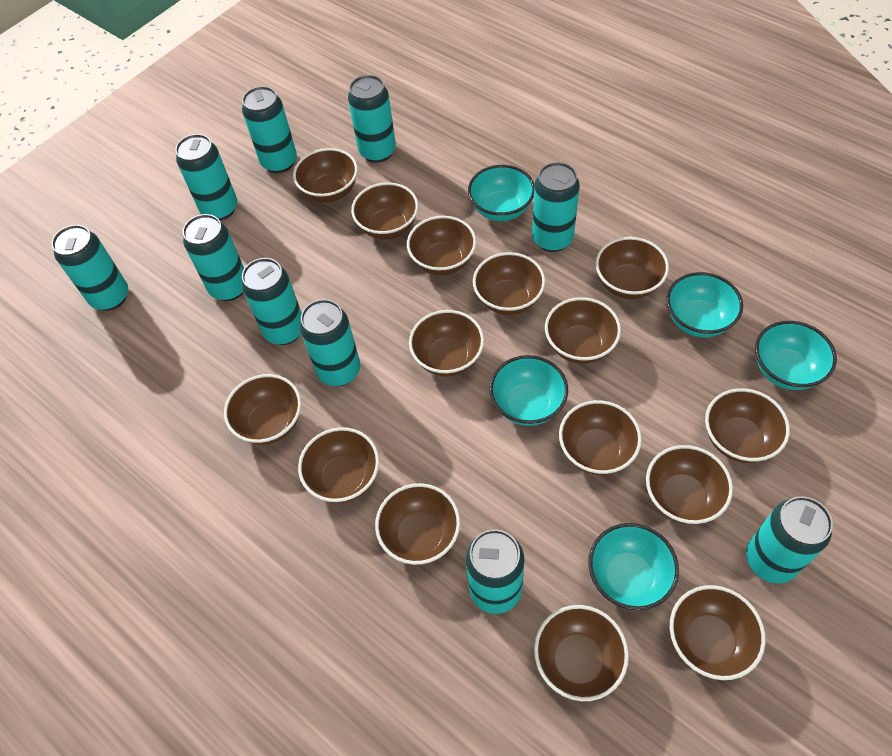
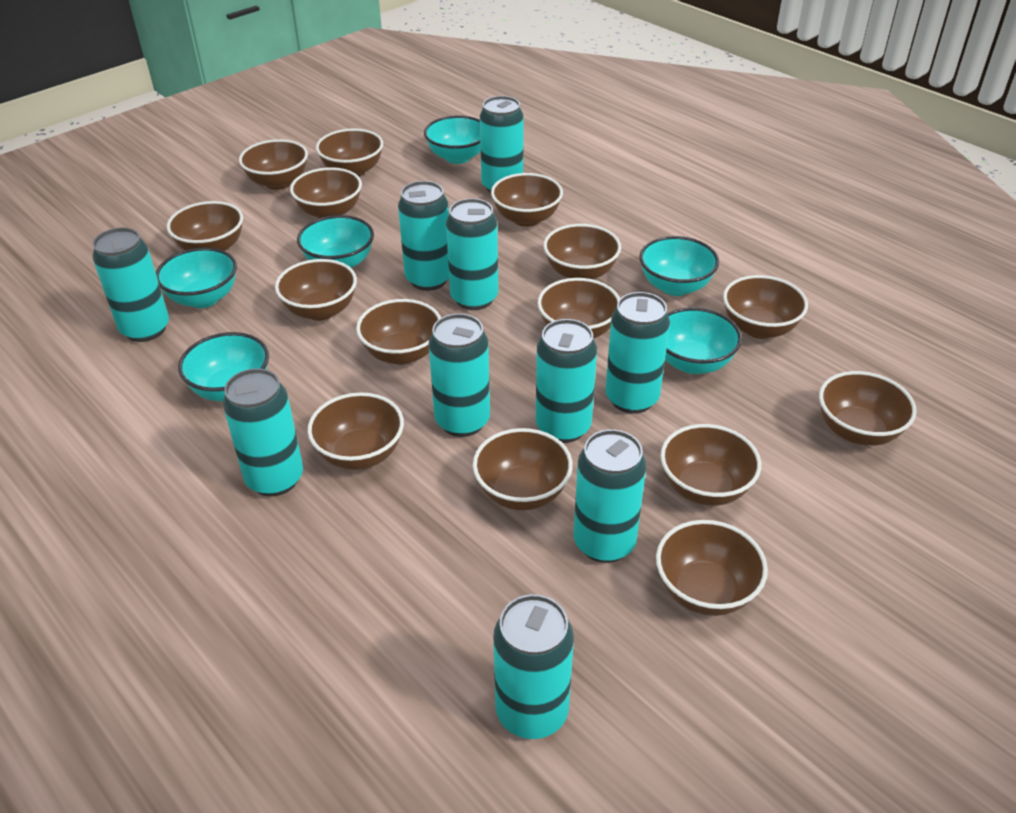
turquoise bowl: [468,165,534,221] [489,355,568,426] [588,523,679,610] [666,272,743,337] [755,321,837,390] = 5 -> [156,247,237,308] [178,332,269,401] [297,215,374,268] [424,115,481,164] [639,236,719,296] [665,307,742,374] = 6

